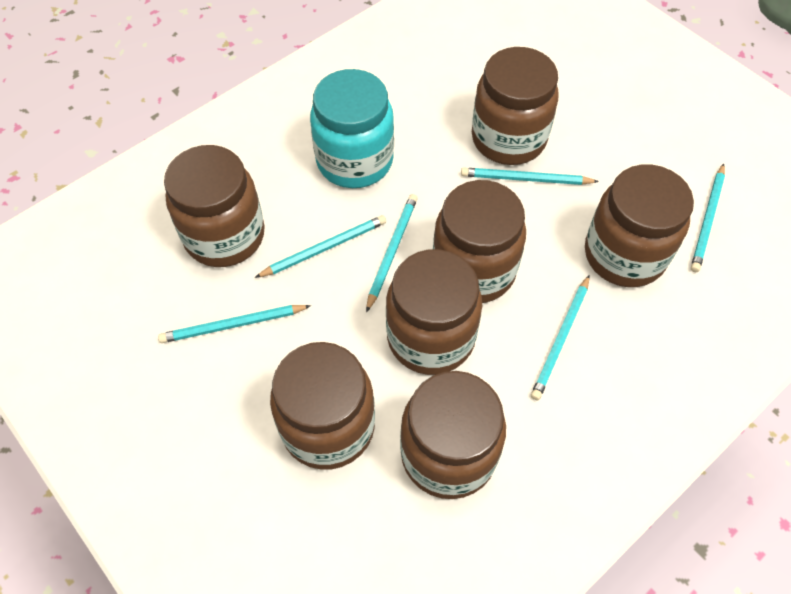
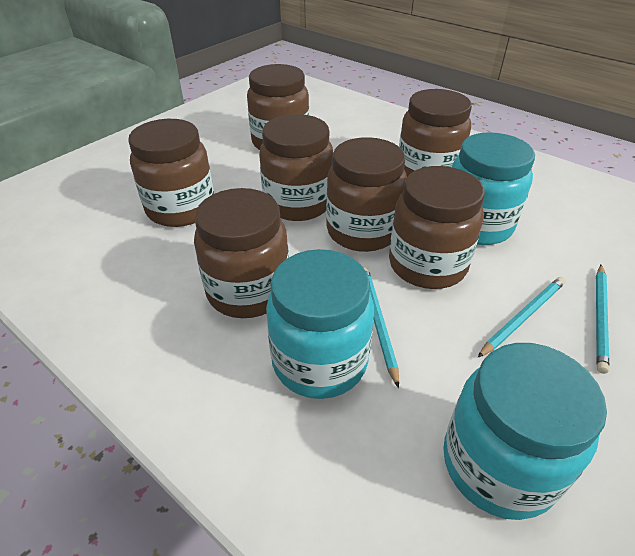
turquoise jar: [310,69,394,188] = 1 -> [266,249,374,399] [443,343,607,520] [452,132,535,245] = 3
turquoise pencil: [158,305,311,343] [255,215,386,278] [366,194,418,312] [461,167,599,185] [531,275,590,400] [691,163,725,272] = 6 -> [363,267,399,388] [478,277,565,357] [596,265,609,374] = 3

